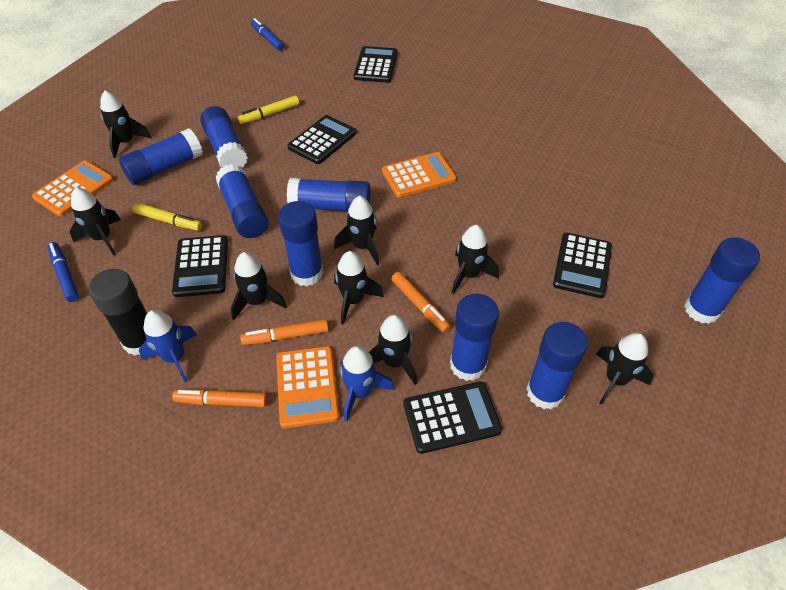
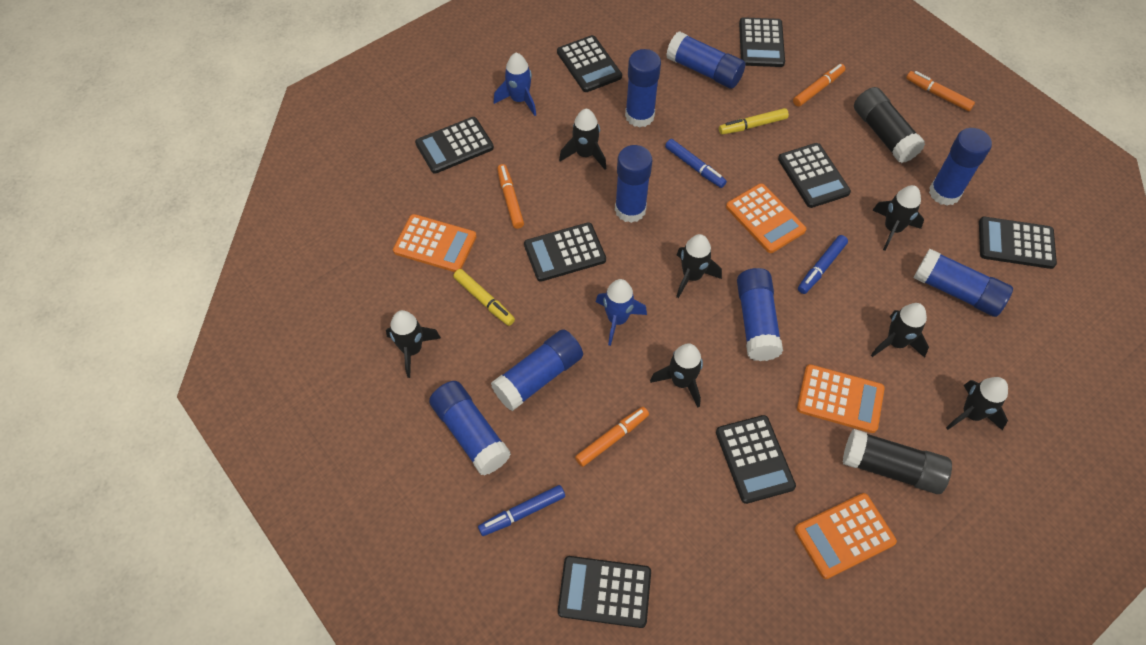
black calculator: [172,235,228,297] [287,115,357,164] [354,46,398,83] [403,382,502,454] [553,233,612,298] = 5 -> [415,117,494,174] [524,222,606,282] [557,35,622,92] [558,556,651,628] [716,415,796,504] [739,17,785,67] [778,143,851,208] [979,217,1057,269] = 8
black glue stick: [88,269,147,356] = 1 -> [843,429,952,494] [854,87,925,163] = 2
black rocket: [70,187,121,255] [100,90,152,158] [231,252,287,320] [334,196,379,265] [334,251,384,325] [369,315,417,385] [452,225,499,294] [596,333,653,404] = 8 -> [386,310,441,378] [559,109,606,170] [650,343,703,408] [676,234,722,298] [871,303,929,358] [872,185,924,251] [946,377,1008,430] = 7
blue marker: [48,242,79,302] [251,18,284,51] = 2 -> [478,485,565,536] [665,139,727,188] [798,235,848,294] = 3
orange calculator: [32,160,114,217] [276,346,340,428] [382,152,457,198] = 3 -> [393,214,477,272] [726,183,806,253] [794,493,897,579] [797,364,885,433] = 4
orange marker: [172,389,267,407] [240,319,329,345] [391,272,451,333] = 3 -> [497,164,524,229] [575,407,649,467] [793,64,846,107] [906,71,975,111] = 4

